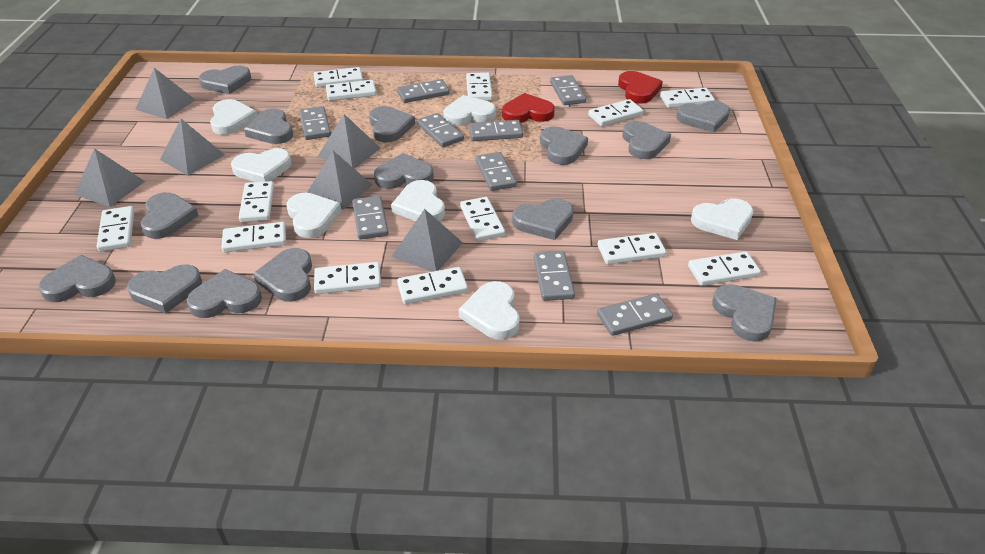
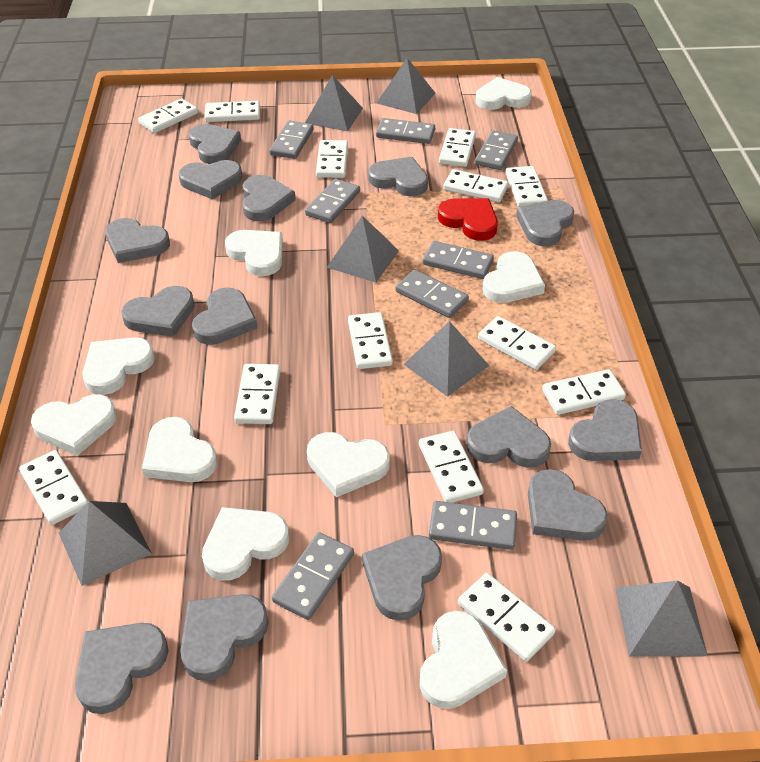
grey domino: [299,106,331,140] [352,196,389,240] [397,79,450,103] [417,113,464,147] [469,120,523,141] [476,152,517,191] [534,251,575,301] [550,75,586,105] [597,294,673,336] = 9 -> [269,121,314,159] [272,532,354,620] [305,179,360,223] [376,118,435,144] [396,270,469,318] [423,241,494,279] [429,501,517,550] [475,130,518,170] = 8
red heart: [502,93,555,123] [618,71,663,104] = 2 -> [438,198,498,241] = 1
white heart: [210,99,257,135] [231,148,291,182] [287,193,342,238] [391,180,445,221] [443,95,496,126] [459,281,520,340] [691,198,753,240] = 7 -> [31,394,117,456] [82,337,155,395] [142,417,217,482] [202,507,289,581] [225,230,283,276] [307,432,390,497] [420,611,507,709] [476,77,532,110] [482,251,545,303] = 9

